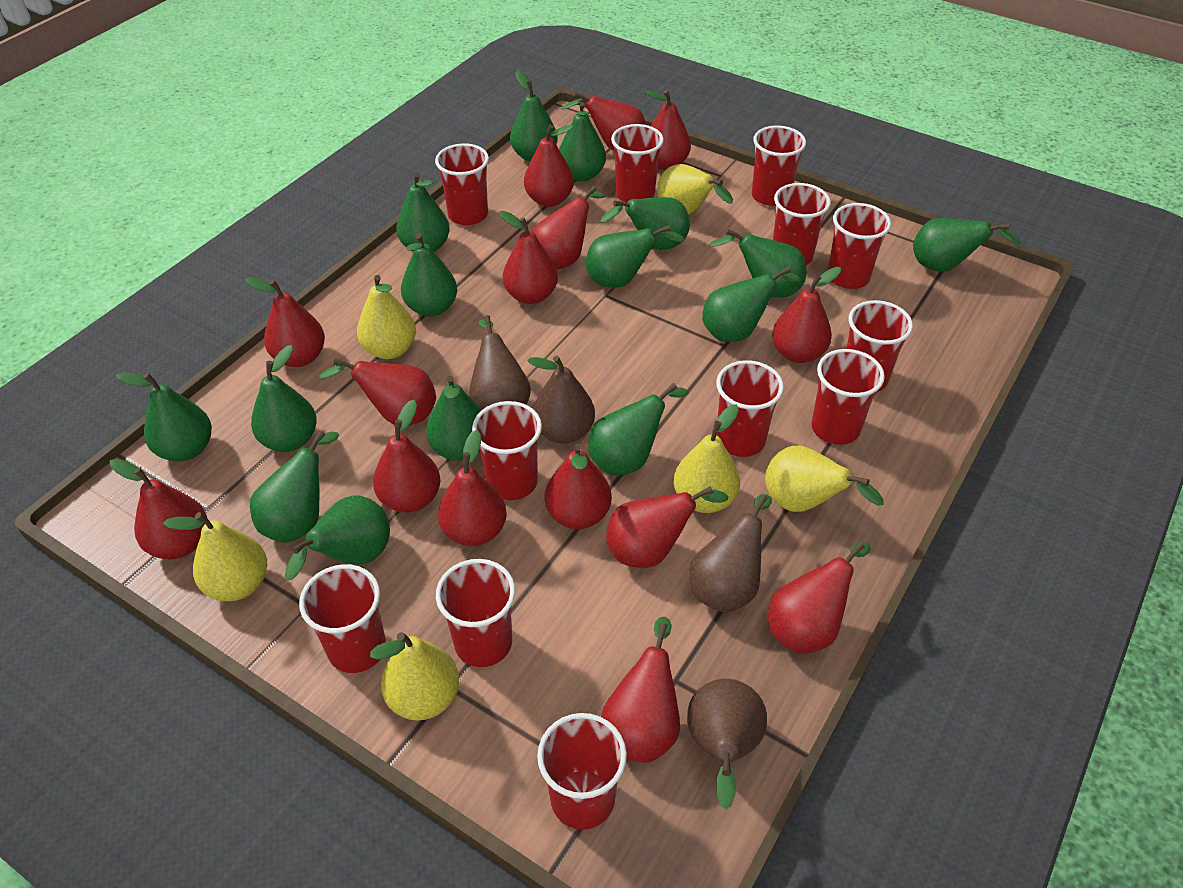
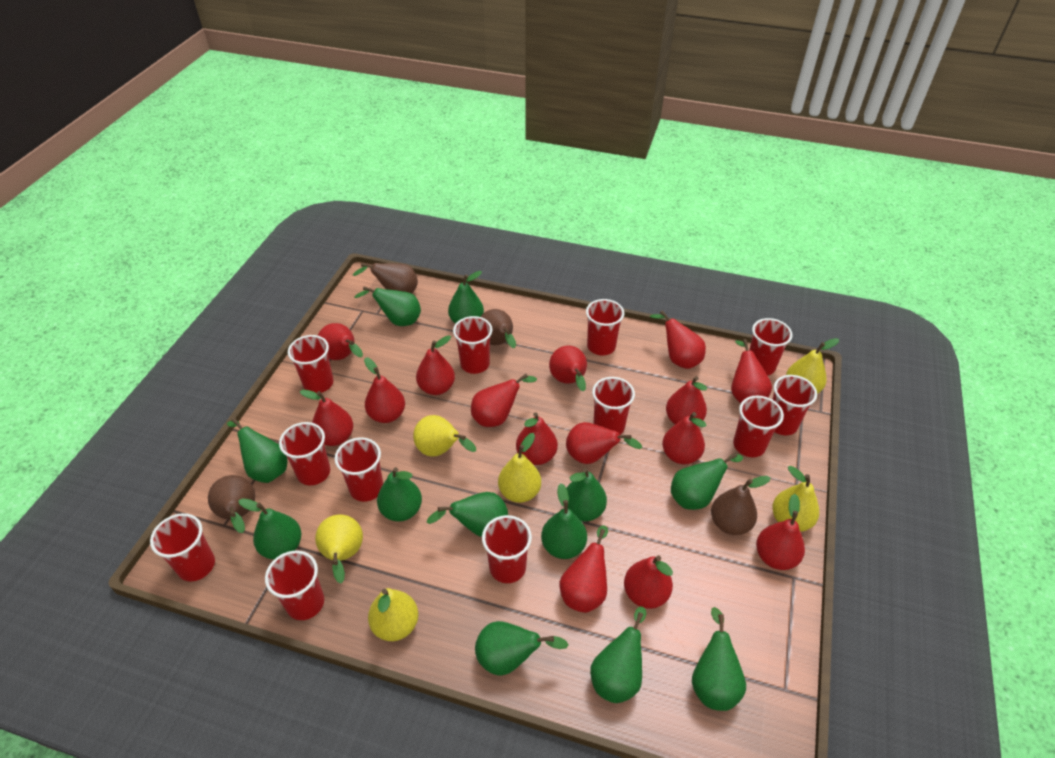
green pear: [115,373,212,462] [250,431,339,543] [251,345,317,452] [285,495,390,581] [396,172,450,252] [401,233,457,316] [426,376,481,461] [510,71,558,162] [559,102,606,181] [586,225,685,288] [588,383,688,475] [600,197,690,250] [702,267,801,342] [709,229,807,297] [913,218,1021,272] = 15 -> [227,418,287,483] [238,498,301,559] [354,286,421,326] [377,467,422,521] [427,492,508,537] [448,271,484,324] [475,621,568,676] [541,484,587,559] [566,468,607,521] [590,607,646,703] [671,452,743,510] [692,607,746,711] = 12

